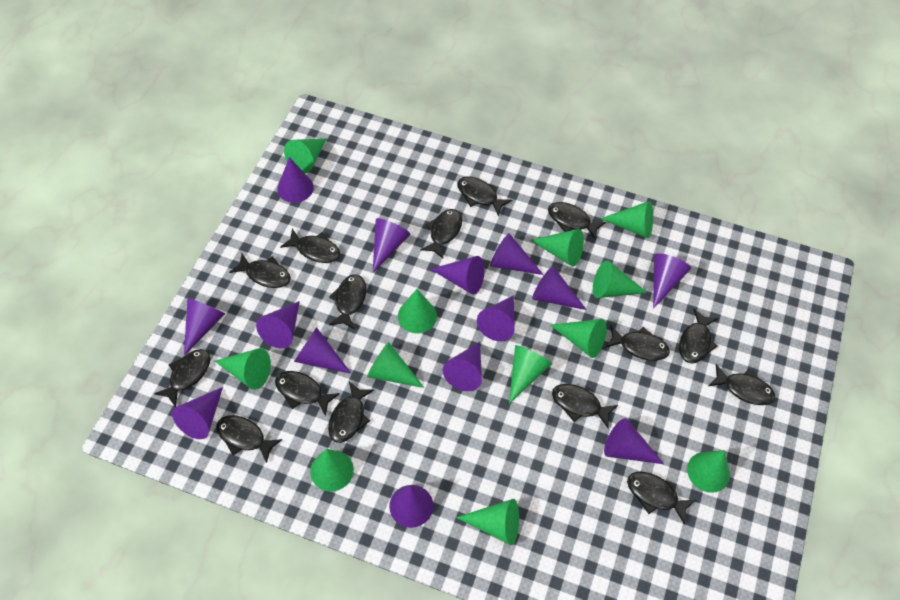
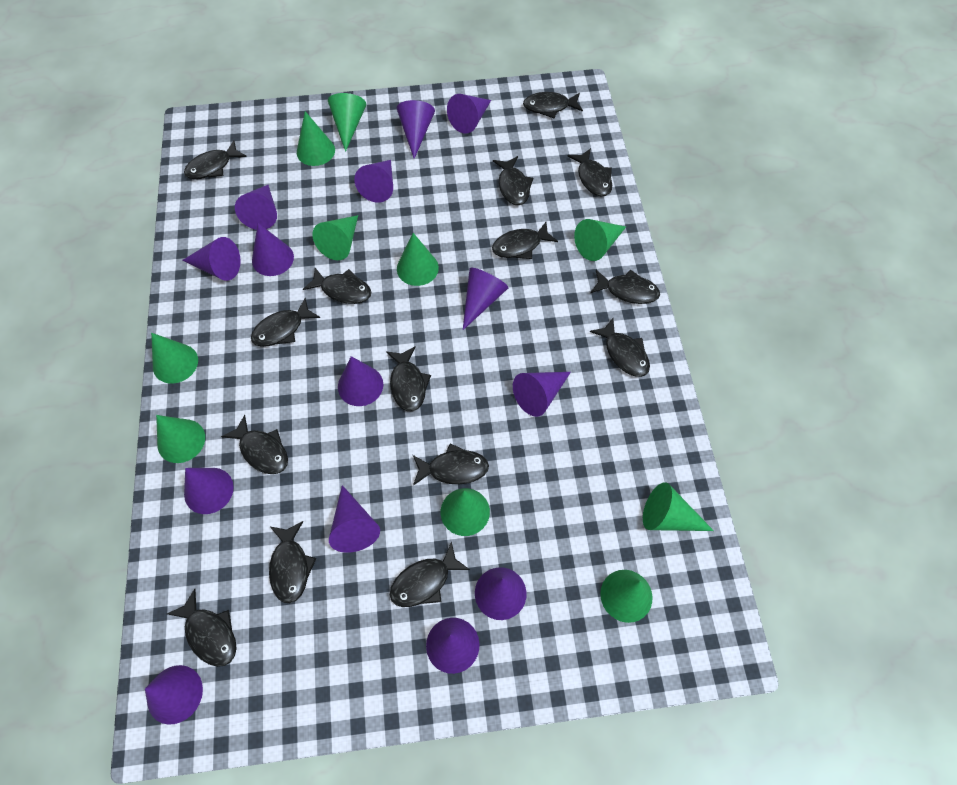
green cone: [215,348,271,390] [284,138,327,173] [310,449,354,491] [367,342,425,388] [398,289,437,333] [456,499,519,545] [509,345,552,404] [530,229,584,267] [550,319,607,358] [593,260,648,298] [600,201,653,238] [687,450,730,493] = 12 -> [151,333,198,383] [156,415,205,463] [297,111,335,166] [312,215,358,260] [328,93,366,152] [397,233,439,286] [441,488,490,536] [574,219,626,261] [600,570,652,623] [643,482,714,531] = 10

